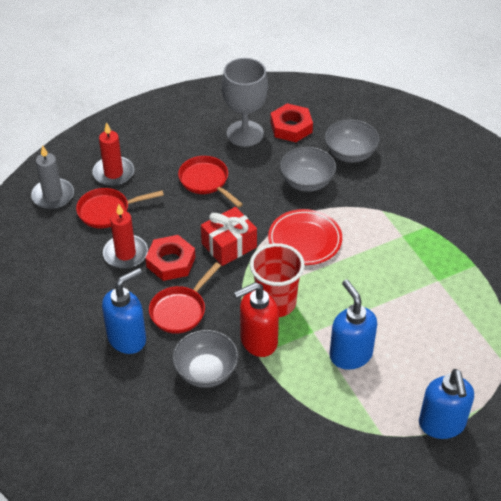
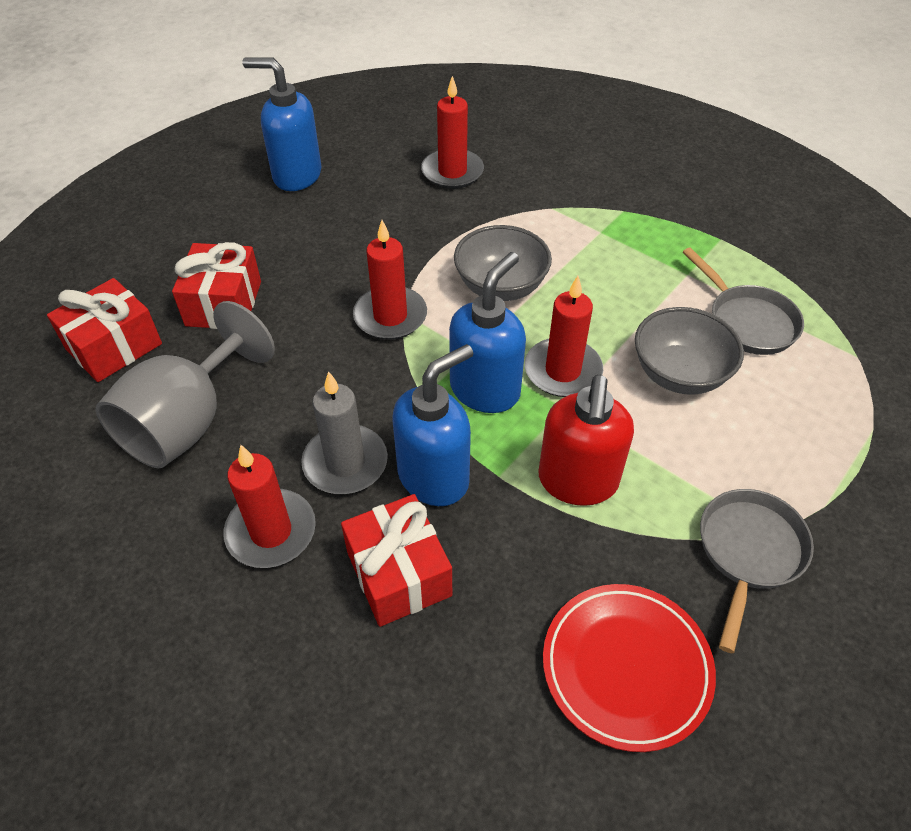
grey bowl: [172,330,239,388] [280,147,336,192] [325,119,380,163] = 3 -> [454,225,552,301] [635,307,744,395] = 2
grey pan: none = 0 -> [683,247,804,355] [700,489,814,653] = 2
red candle: [92,122,134,186] [103,204,148,269] = 2 -> [223,445,316,568] [353,220,427,340] [421,76,484,189] [525,276,603,397] = 4
red cup: [250,243,305,317] = 1 -> none = 0
red gift: [201,207,257,266] = 1 -> [47,278,162,382] [172,242,261,329] [341,494,452,627] = 3
red nut: [146,235,195,281] [270,103,313,142] = 2 -> none = 0
red pan: [76,188,164,228] [149,262,221,334] [178,156,243,207] = 3 -> none = 0

